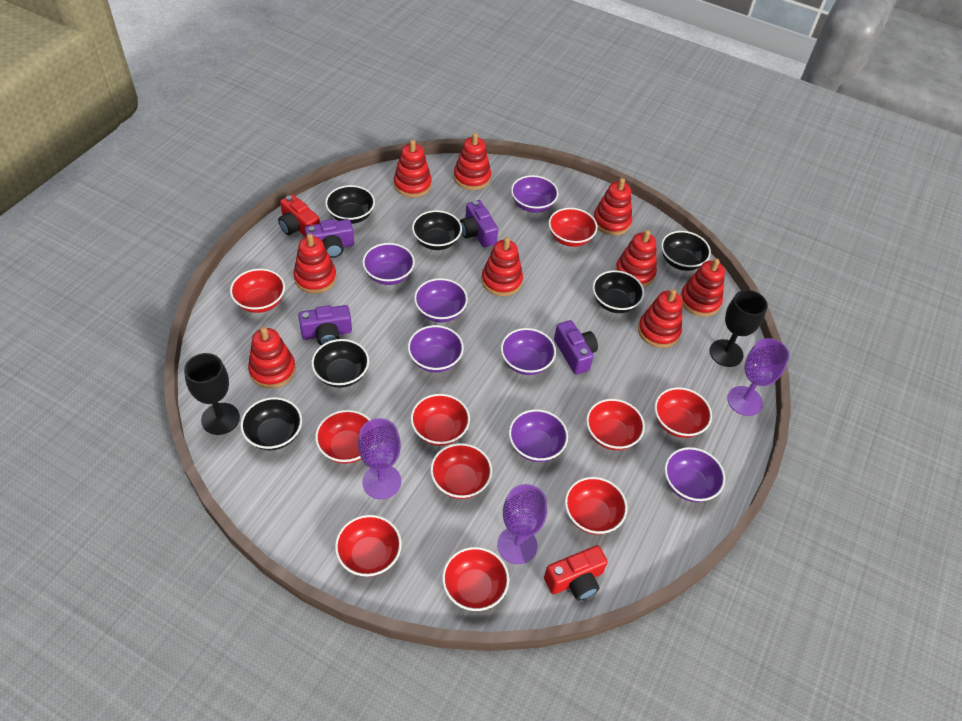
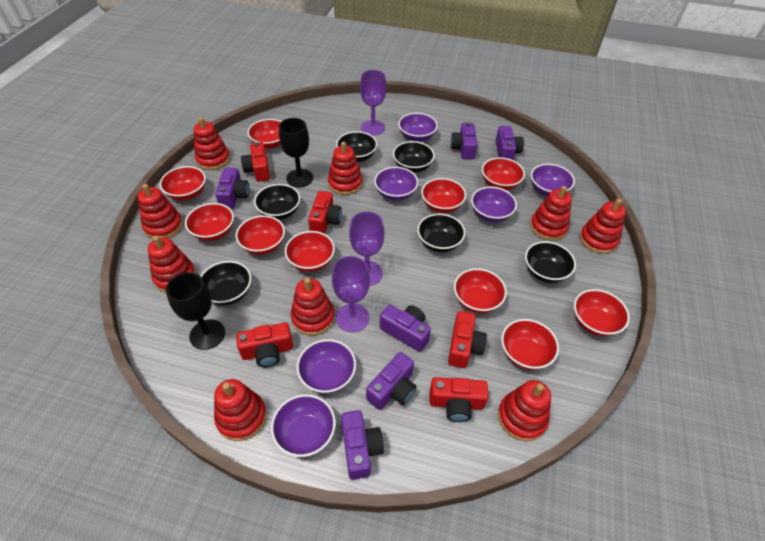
purple bowl: [362,243,415,285] [408,325,464,373] [414,278,468,322] [501,328,556,375] [509,409,568,462] [511,175,559,213] [664,447,725,502] = 7 -> [271,394,336,457] [296,339,356,394] [374,167,418,201] [398,113,438,142] [471,186,517,222] [531,164,575,196] = 6
purple camera: [298,305,352,345] [305,219,354,258] [460,200,498,248] [554,320,598,375] = 4 -> [215,167,249,209] [341,410,384,480] [366,352,416,410] [380,305,431,352] [450,122,477,160] [496,126,524,160] = 6
red camera: [278,194,320,237] [544,545,608,601] = 2 -> [236,322,293,367] [241,142,270,182] [308,191,342,234] [430,377,489,422] [448,311,487,368] = 5

